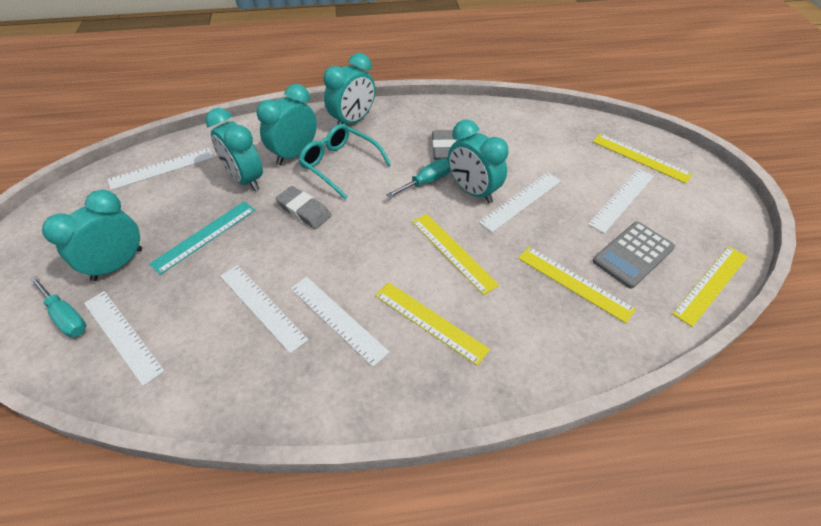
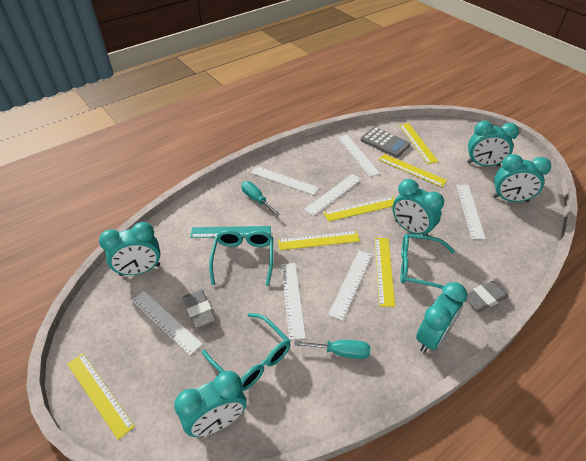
turquoise clock: [42,190,142,281] [206,108,263,191] [257,84,317,165] [323,53,375,125] [448,119,509,203] = 5 -> [99,222,160,276] [174,371,247,437] [392,179,444,236] [416,282,467,353] [467,121,519,167] [493,154,551,202] = 6
turquoise glasses: [299,124,392,200] = 1 -> [202,313,291,391] [209,230,273,286] [400,234,455,289] = 3
white ruler: [84,291,165,386] [108,148,214,190] [220,265,308,354] [291,277,389,367] [479,172,561,233] [588,169,654,234] = 6 -> [132,291,203,356] [251,166,319,195] [281,263,306,340] [304,174,362,216] [328,250,372,321] [338,135,380,177] [456,185,486,240] = 7
yellow ruler: [375,282,490,366] [412,214,499,295] [518,247,636,323] [593,134,693,184] [672,246,748,327] = 5 -> [68,353,135,440] [278,231,360,250] [324,196,395,222] [375,238,395,307] [379,154,447,187] [399,123,439,164] = 6

